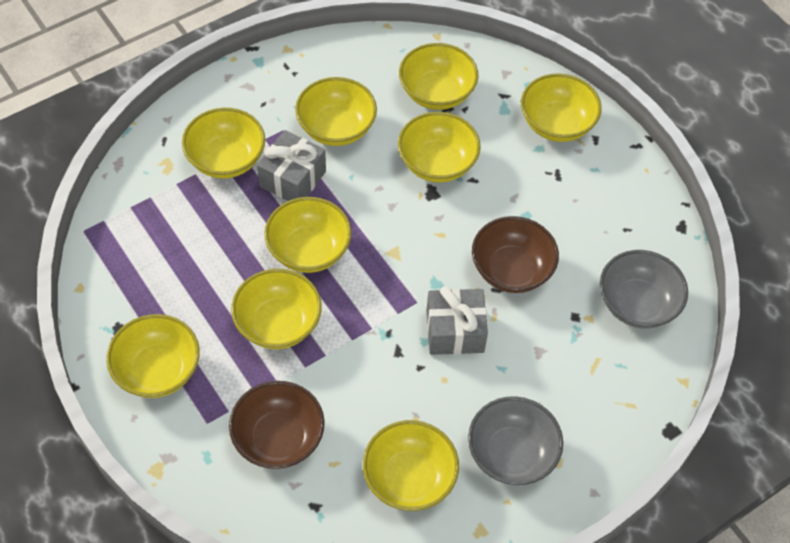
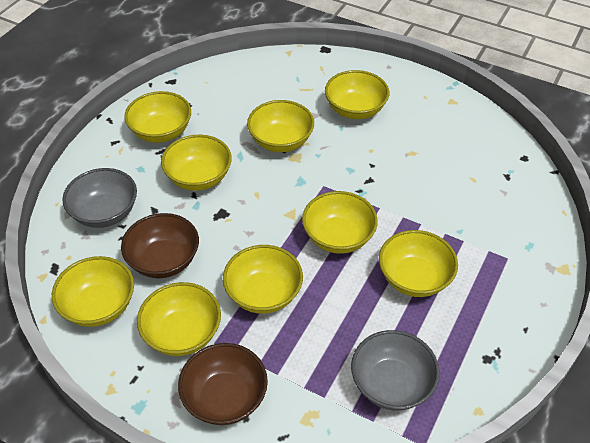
grey gift: [257,130,326,201] [426,286,488,355] = 2 -> none = 0

